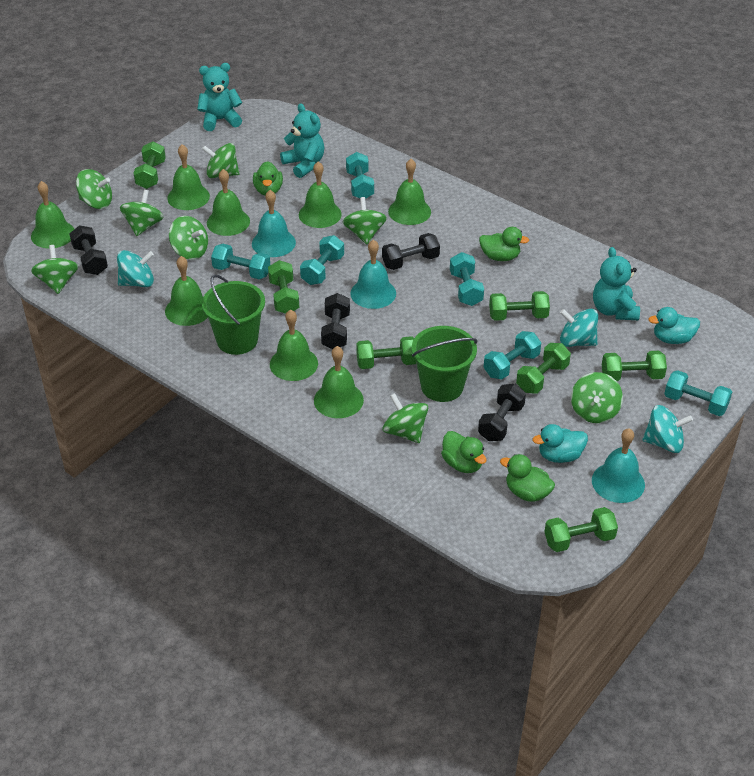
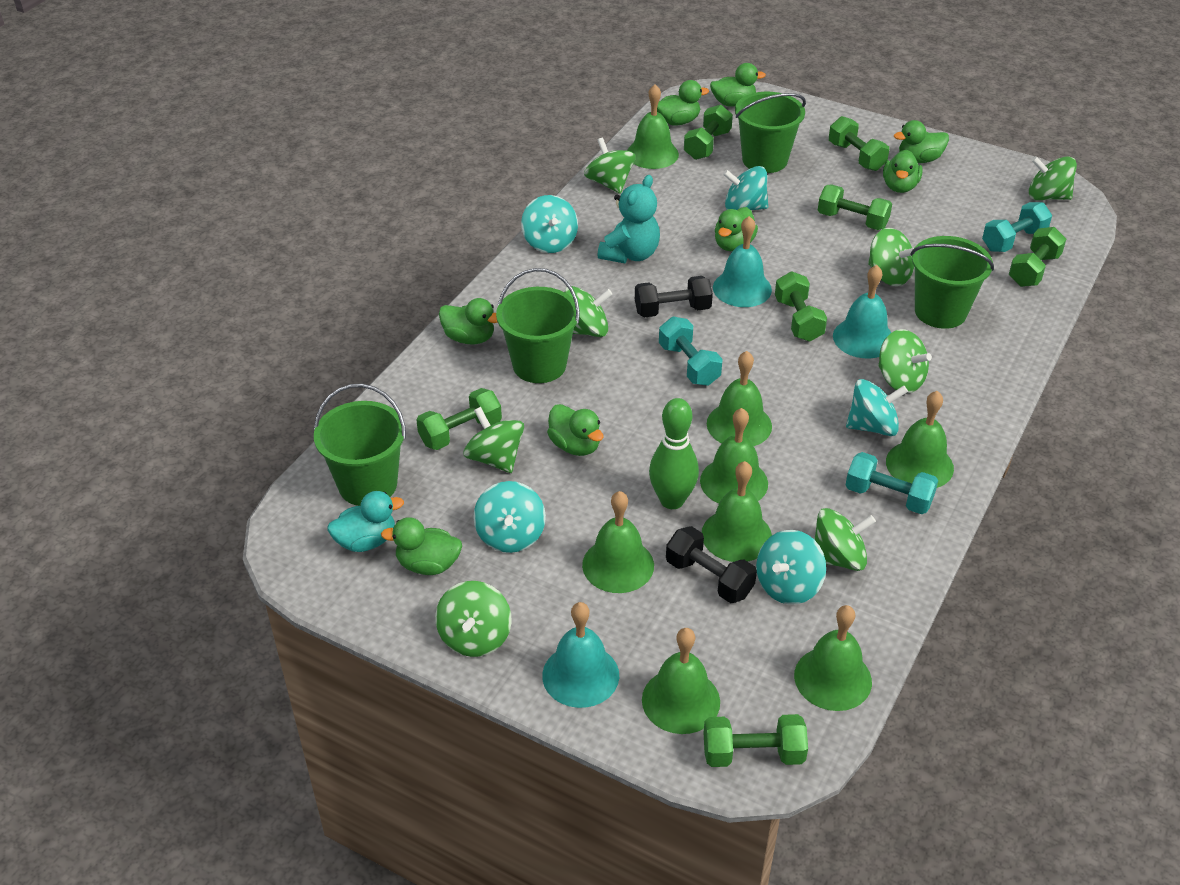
black dumbbell: [70,225,108,275] [321,293,350,349] [382,233,440,270] [478,384,526,441] = 4 -> [635,276,713,318] [666,526,757,603] = 2
green bowling pin: none = 0 -> [649,398,699,509] = 1
green bucket: [202,275,265,355] [412,326,478,402] = 2 -> [314,384,406,506] [496,268,580,383] [735,92,806,173] [910,236,994,329] = 4
green duck: [253,161,283,196] [441,431,487,473] [479,227,529,261] [500,454,555,502] = 4 -> [381,517,462,575] [439,298,498,344] [547,404,604,456] [657,80,709,125] [710,63,766,107] [715,207,758,251] [883,150,923,193] [894,120,949,163] = 8
turquoise duck: [533,424,588,463] [648,307,700,344] = 2 -> [327,491,404,552] = 1
turquoise dumbbell: [211,244,270,279] [300,235,344,285] [346,152,374,199] [450,252,484,306] [483,331,541,379] [664,370,732,416] = 6 -> [659,317,723,386] [846,452,938,514] [982,202,1052,252] = 3
turquoise spinning top: [117,250,154,287] [560,309,598,347] [642,405,693,453] = 3 -> [473,481,546,553] [521,195,578,253] [723,166,768,210] [756,530,826,605] [846,379,908,436] = 5
turquoise teddy bear: [197,63,242,131] [280,103,324,178] [593,247,640,320] = 3 -> [598,175,660,263] = 1

